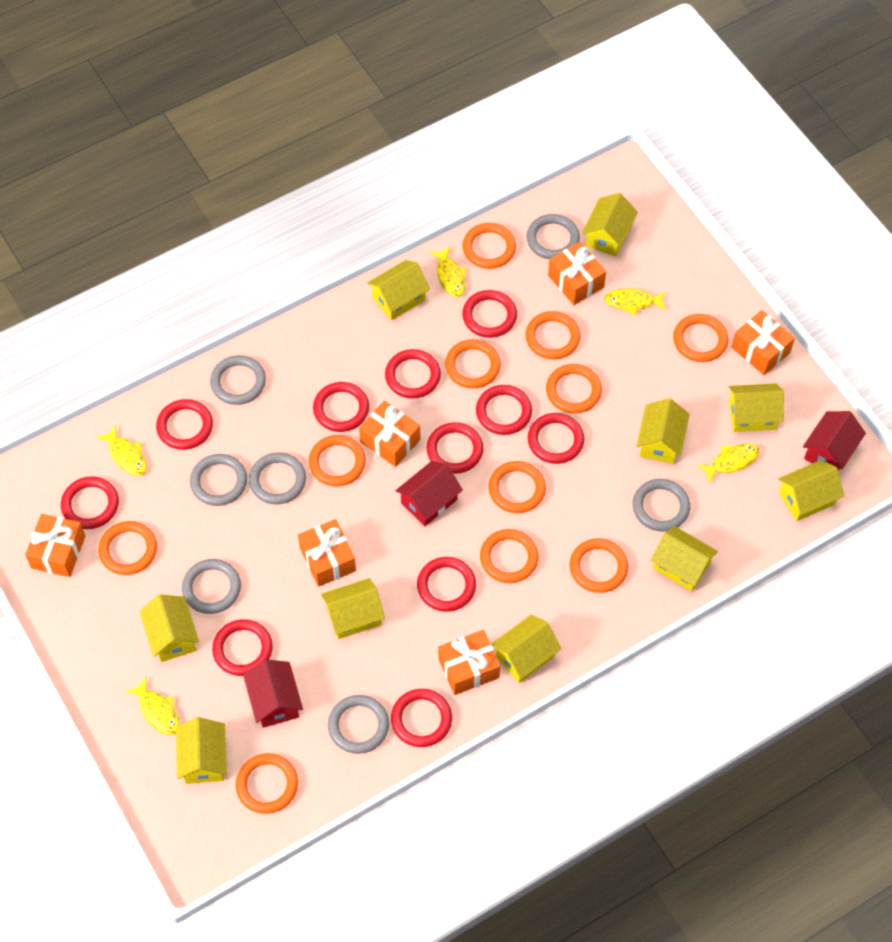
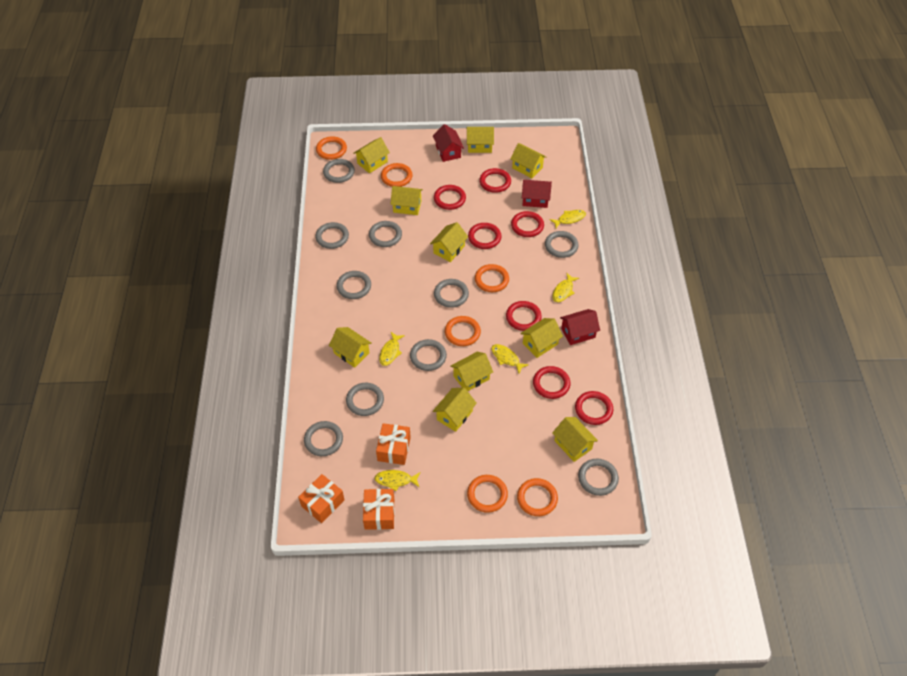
grey ring: [182,559,241,614] [190,454,247,506] [210,355,266,405] [249,452,306,505] [328,695,389,754] [526,214,580,259] [633,479,690,531] = 7 -> [304,421,343,456] [315,222,349,249] [323,159,355,183] [337,271,371,299] [346,383,384,416] [369,221,402,247] [410,339,447,371] [434,279,469,308] [545,231,578,258] [578,459,619,496] = 10
orange gift: [25,514,86,577] [298,519,356,587] [359,401,421,467] [438,630,500,695] [548,242,606,305] [731,310,795,375] = 6 -> [298,474,345,523] [363,489,395,530] [376,423,411,465] = 3
orange ring: [98,521,157,575] [236,753,298,814] [309,435,366,486] [445,339,501,388] [463,223,516,269] [480,529,539,583] [488,461,546,513] [525,311,580,359] [546,364,602,414] [569,538,628,593] [673,314,728,362] = 11 -> [316,136,347,160] [381,163,413,187] [445,316,481,346] [467,475,508,513] [475,264,509,292] [517,478,558,516] = 6
red ring: [61,476,119,529] [156,399,213,450] [212,619,273,676] [313,382,369,432] [385,349,441,399] [391,689,452,747] [417,557,476,612] [426,422,484,474] [462,290,517,338] [476,385,532,435] [528,413,584,464] = 11 -> [434,185,466,210] [468,223,501,249] [479,168,511,193] [506,301,542,331] [511,211,544,237] [533,366,570,399] [575,391,613,425] = 7

